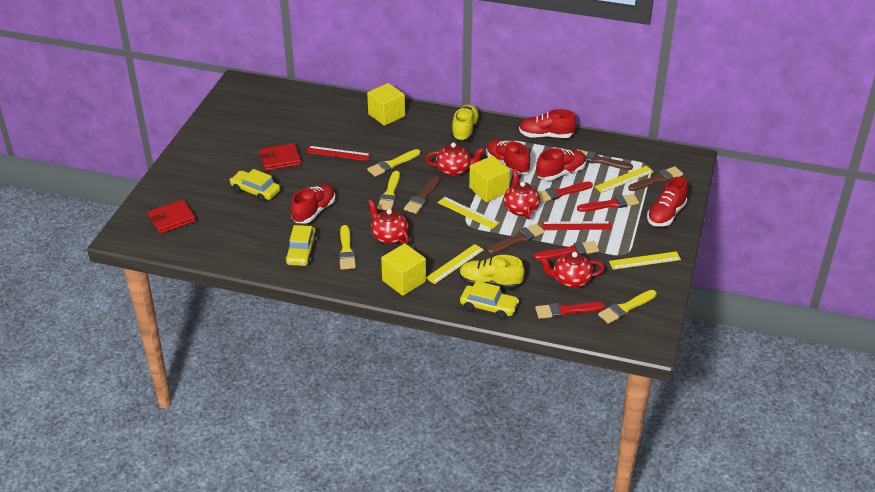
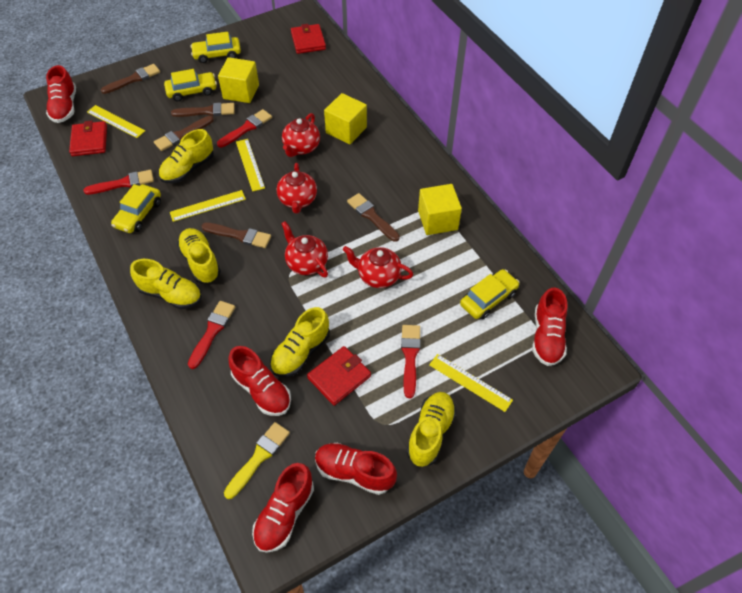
brown brush: [404,176,441,214] [487,224,545,254] [577,149,633,170] [628,166,683,191] = 4 -> [101,64,160,94] [154,116,214,151] [171,103,235,117] [202,223,271,248] [347,193,400,242] = 5
red ruler: [306,146,371,161] [542,221,612,230] = 2 -> none = 0
red wallet: [148,200,196,234] [260,143,301,171] = 2 -> [69,121,107,156] [291,24,326,54] [307,346,371,406] = 3
yellow brush: [339,225,356,270] [367,149,420,177] [377,171,400,210] [598,290,657,324] = 4 -> [224,422,290,499] = 1
yellow car: [230,169,280,202] [285,225,317,266] [460,281,519,319] = 3 -> [111,184,161,233] [164,69,217,101] [190,32,241,63] [460,269,520,319] = 4
yellow shoe: [451,104,480,141] [459,255,524,289] = 2 -> [130,259,202,309] [159,129,214,184] [177,228,221,284] [270,307,330,377] [407,392,457,467] = 5

